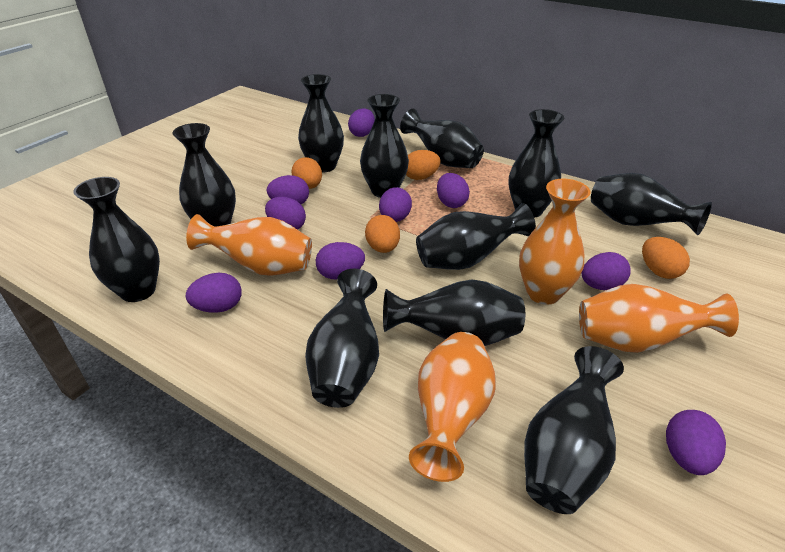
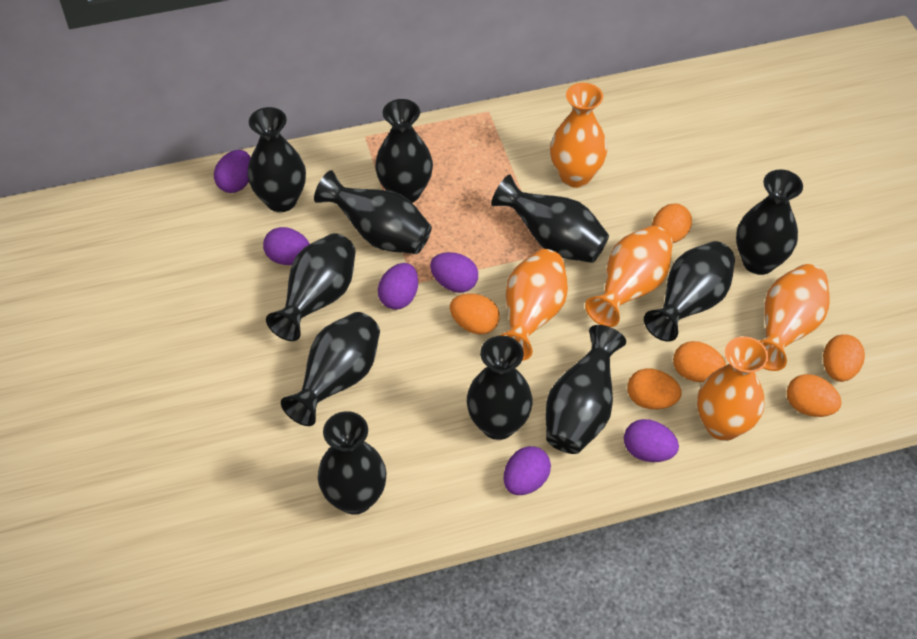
orange egg: [292,157,322,189] [365,215,400,253] [406,150,441,180] [642,237,690,279] = 4 -> [450,293,500,334] [627,368,682,409] [652,203,692,243] [673,341,726,382] [787,374,842,417] [823,334,865,382] = 6
orange vase: [186,214,312,276] [409,332,496,482] [519,179,591,305] [579,284,739,353] = 4 -> [499,249,568,361] [550,83,607,188] [585,226,673,327] [697,336,769,441] [760,264,829,371] = 5
purple egg: [186,273,242,313] [265,197,306,230] [267,175,309,204] [316,242,365,279] [348,108,375,137] [379,187,412,222] [437,173,470,208] [582,252,631,290] [666,410,726,475] = 9 -> [214,150,251,193] [263,227,310,265] [378,263,418,310] [430,252,478,293] [503,446,551,495] [624,419,679,462] = 6

